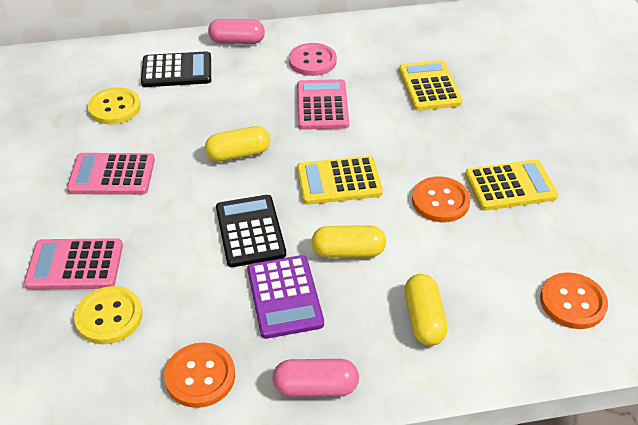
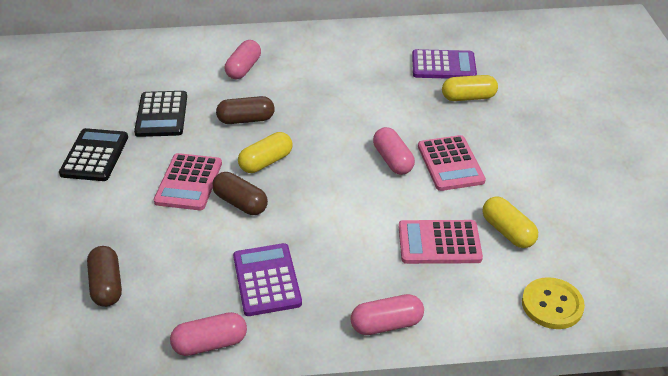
brown capsule: none = 0 -> [87,246,122,307] [212,172,268,215] [216,96,275,124] = 3
orange button: [164,342,235,408] [412,176,471,222] [540,272,608,329] = 3 -> none = 0
pink button: [289,43,337,76] = 1 -> none = 0
pink capsule: [208,19,265,44] [272,359,359,397] = 2 -> [170,312,247,356] [225,40,261,79] [351,294,424,335] [373,127,415,175] = 4
purple calculator: [247,255,324,339] = 1 -> [233,243,302,316] [412,49,477,79] = 2
yellow button: [74,286,143,345] [88,87,141,124] = 2 -> [522,277,585,329] = 1
yellow calculator: [297,156,383,205] [399,60,463,111] [465,159,558,211] = 3 -> none = 0

